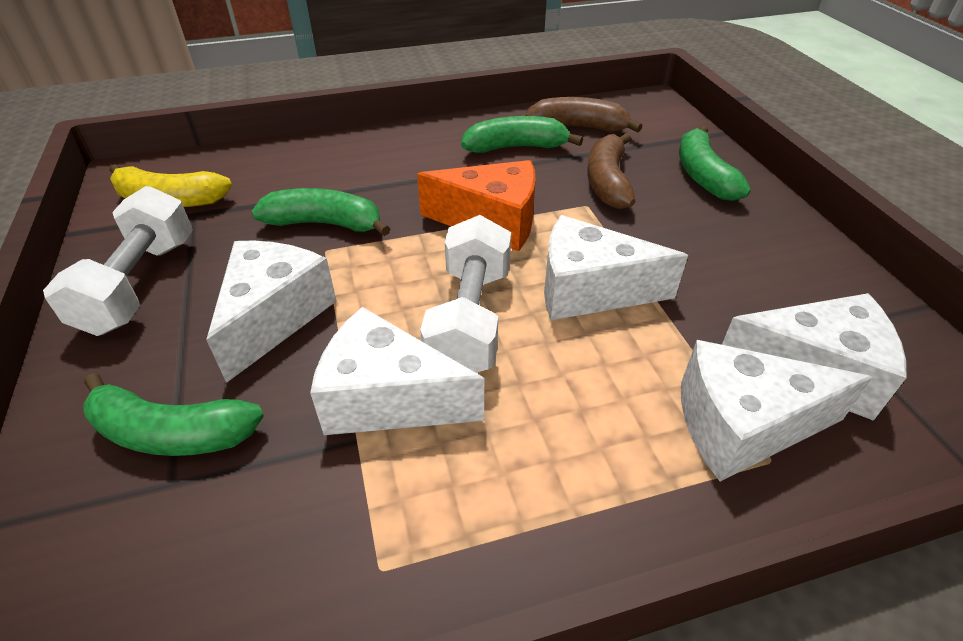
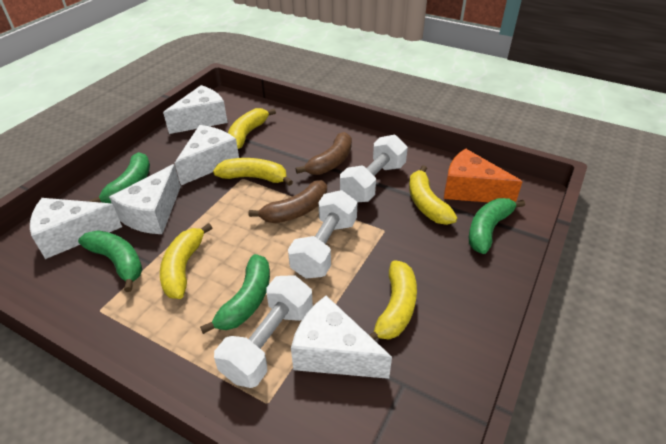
white dumbbell: [43,186,193,336] [420,215,511,373] = 2 -> [214,276,313,388] [288,190,357,279] [340,135,408,202] = 3
yellow banana: [109,164,232,207] = 1 -> [160,223,212,299] [213,158,293,186] [228,108,276,149] [369,260,417,340] [409,165,457,225] = 5

